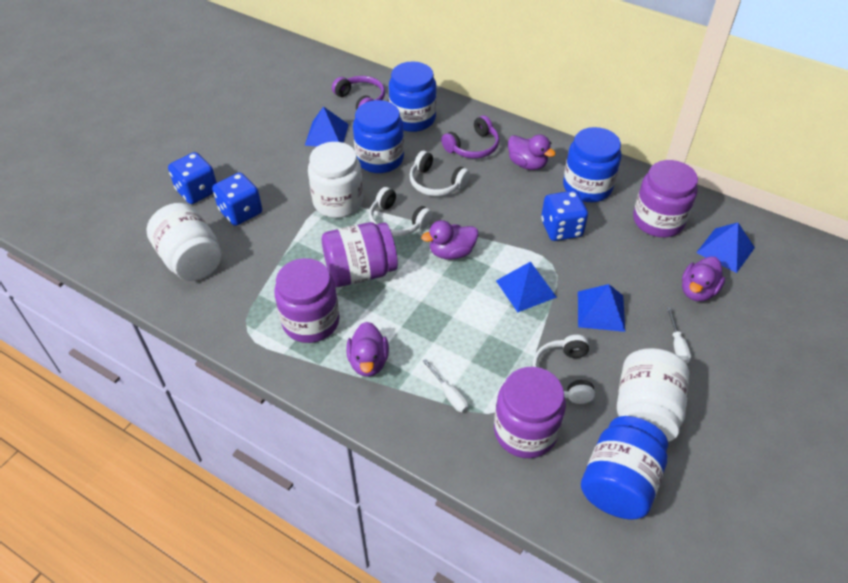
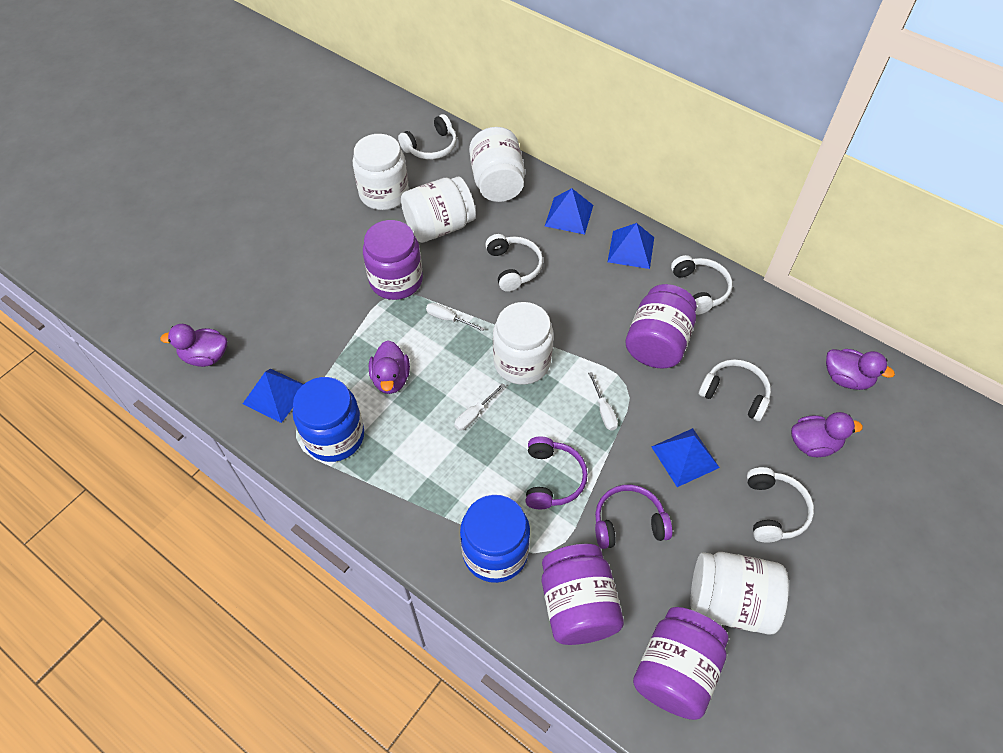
blue dice: [168,152,217,204] [212,172,262,226] [541,191,588,241] = 3 -> none = 0
blue jar: [353,100,404,173] [389,61,436,132] [563,127,621,202] [581,416,668,520] = 4 -> [293,377,364,462] [460,495,530,583] = 2
white headphones: [369,187,432,236] [410,151,470,196] [532,335,595,404] = 3 -> [398,114,457,160] [485,234,543,292] [671,255,732,315] [699,359,771,421] [747,467,814,543] = 5
white jar: [146,203,222,281] [308,142,363,218] [617,348,689,442] = 3 -> [353,134,409,210] [401,176,476,243] [469,127,525,202] [493,302,553,385] [690,552,789,635] = 5
white screwdriver: [423,359,468,412] [667,307,691,364] = 2 -> [426,303,485,331] [454,383,505,431] [588,372,618,430] = 3

